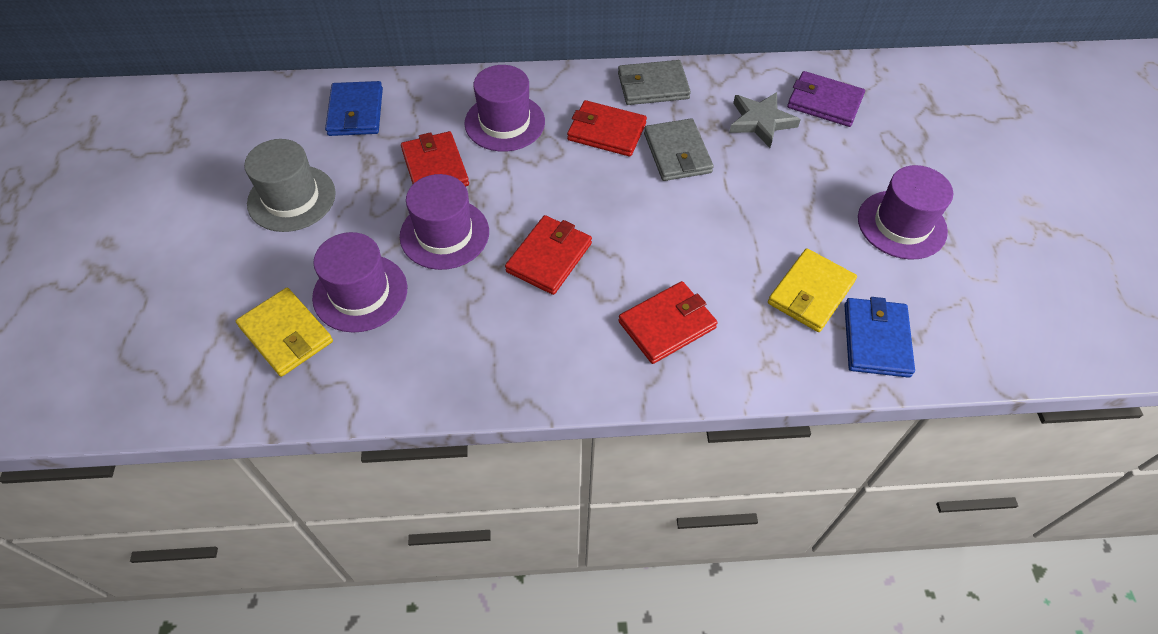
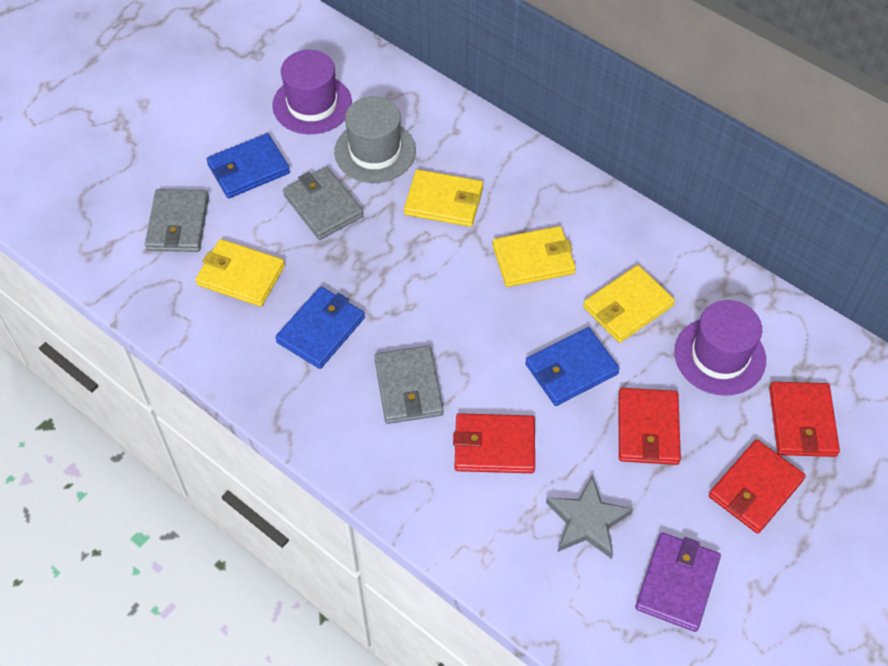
blue wallet: [325,81,383,136] [844,297,915,378] = 2 -> [206,133,290,198] [275,287,365,369] [525,327,620,406] = 3
grey wallet: [618,60,691,105] [644,118,714,181] = 2 -> [145,189,209,252] [283,167,364,240] [374,345,444,424] = 3
purple hat: [312,232,407,333] [400,174,489,270] [464,65,545,152] [858,165,953,260] = 4 -> [272,50,352,134] [675,300,766,396] = 2
yellow wallet: [236,288,333,377] [768,248,857,332] = 2 -> [195,239,285,307] [404,169,483,227] [492,226,576,287] [583,265,675,343] = 4

